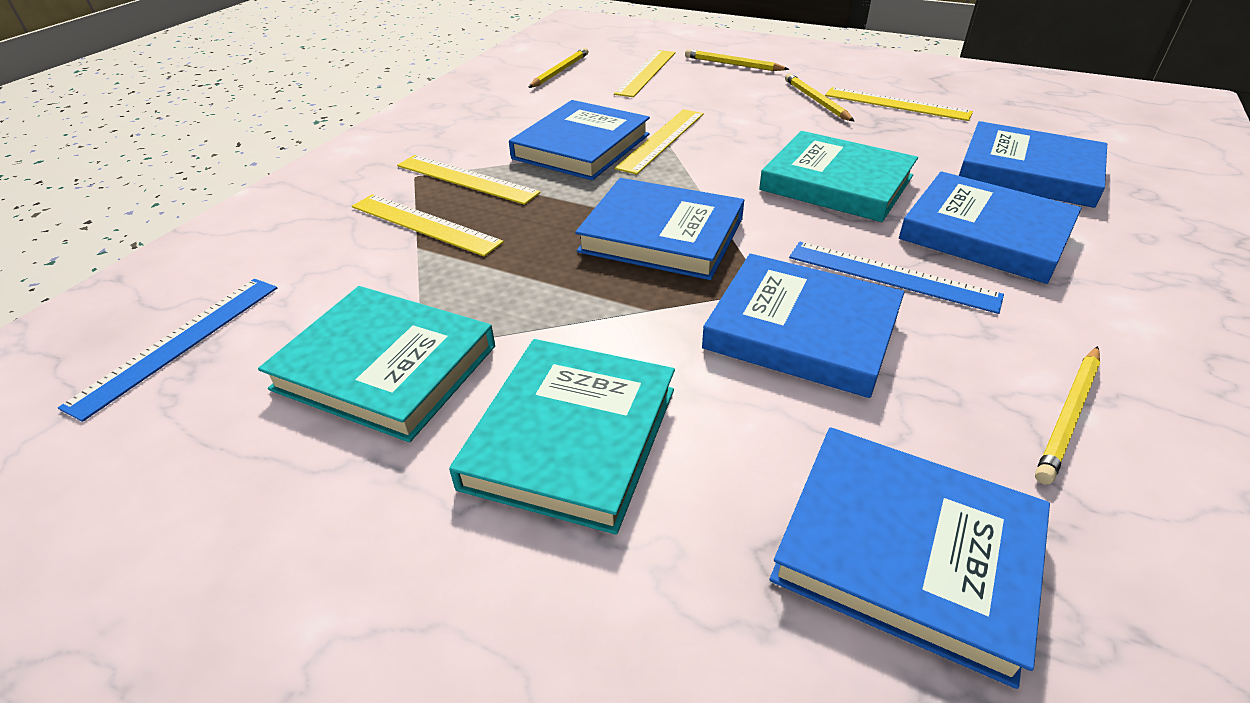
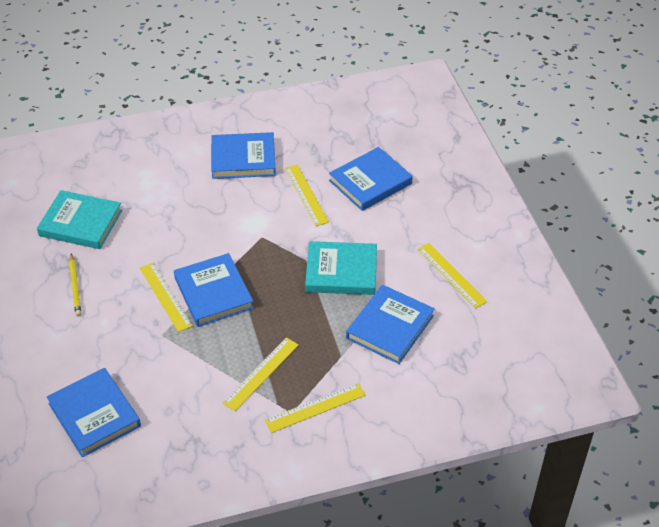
blue book: [509,100,650,180] [575,178,744,280] [702,254,904,398] [770,427,1050,689] [899,171,1082,284] [959,121,1107,208] = 6 -> [47,368,141,457] [174,253,254,327] [211,132,276,179] [329,147,413,211] [346,285,435,364] = 5
blue ruler: [58,279,277,422] [789,242,1004,314] = 2 -> none = 0
turquoise book: [258,286,495,442] [449,339,675,535] [759,131,918,222] = 3 -> [37,190,122,249] [305,241,377,295] = 2
yellow pencil: [528,48,589,88] [685,49,789,71] [785,73,854,121] [1035,346,1100,484] = 4 -> [69,254,81,317] = 1

